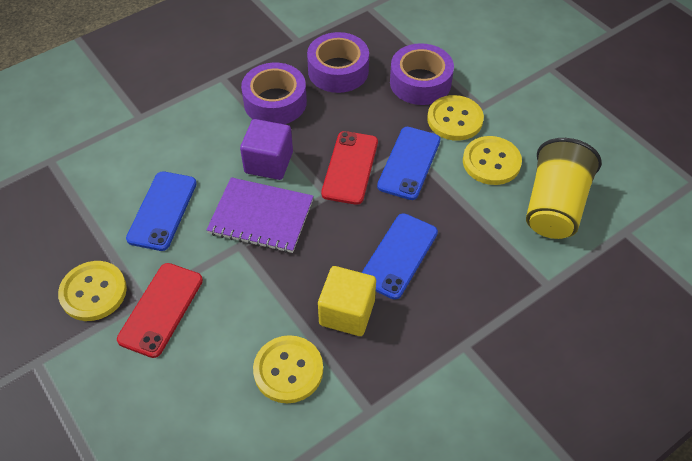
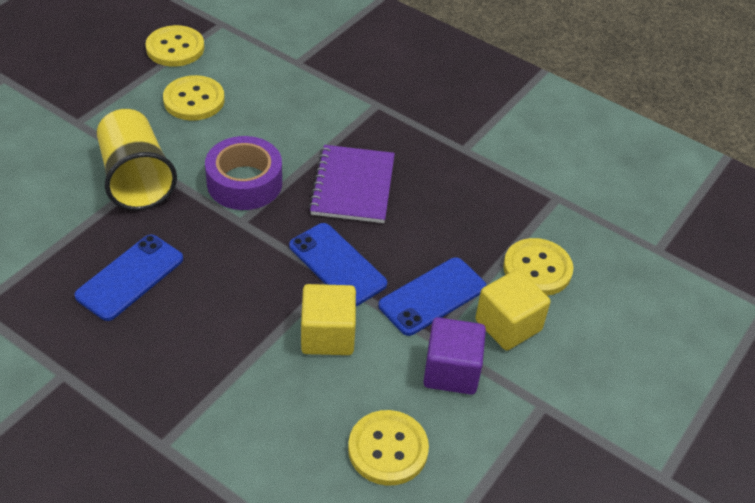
purple tape: [241,63,307,124] [307,32,369,93] [390,43,454,105] = 3 -> [205,136,282,210] = 1
red phone: [117,263,203,358] [321,131,378,205] = 2 -> none = 0
yellow cube: [318,266,376,336] = 1 -> [301,284,356,355] [475,269,550,351] = 2

